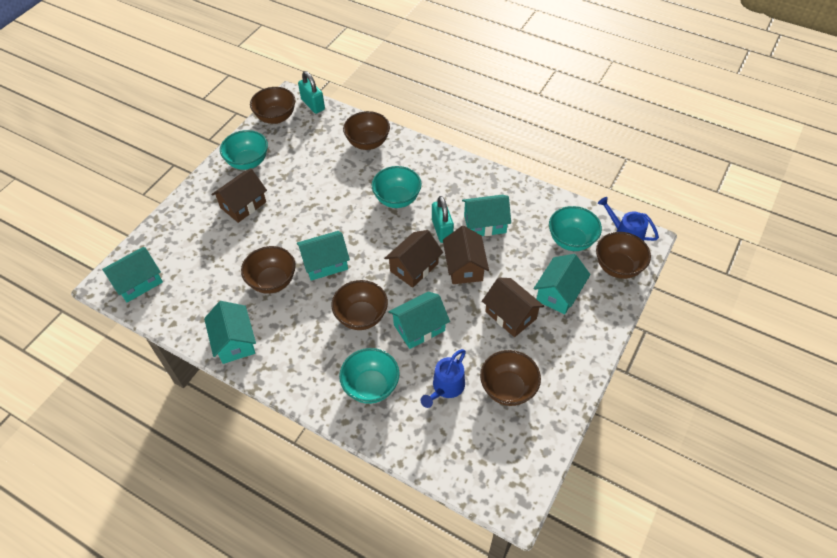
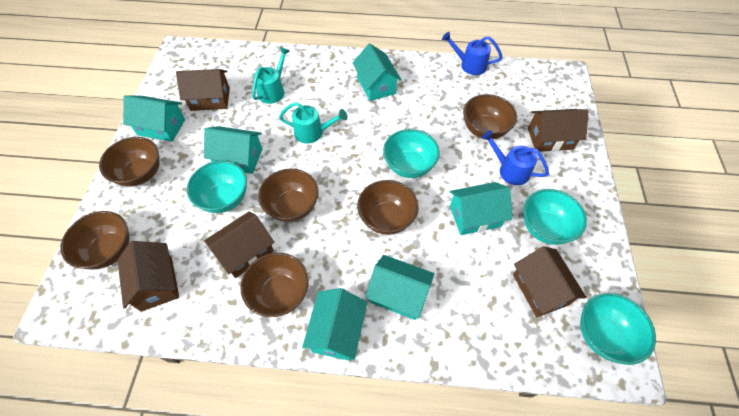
brown house: [211,168,267,223] [384,230,443,288] [443,226,489,284] [482,278,544,337] = 4 -> [117,241,179,312] [176,69,230,111] [204,211,275,278] [513,246,587,317] [528,109,588,152] = 5
turquoise padlock: [298,71,325,114] [432,196,454,243] = 2 -> none = 0
turquoise watering can: none = 0 -> [252,47,289,104] [279,102,348,144] = 2

